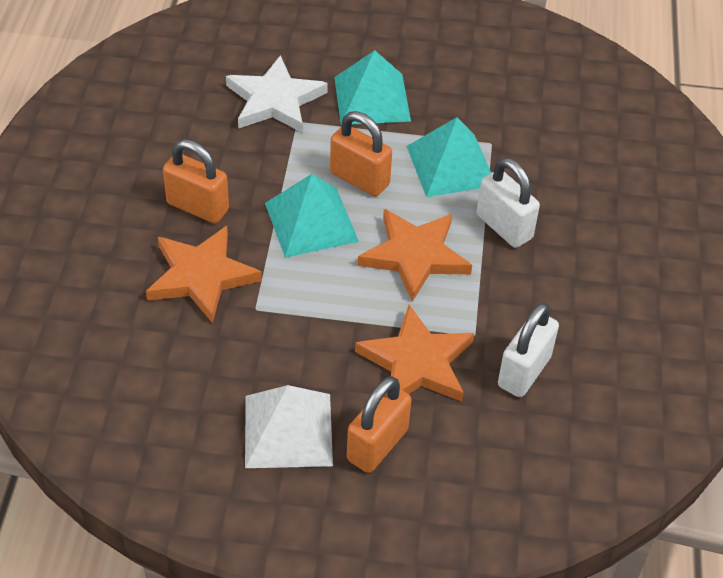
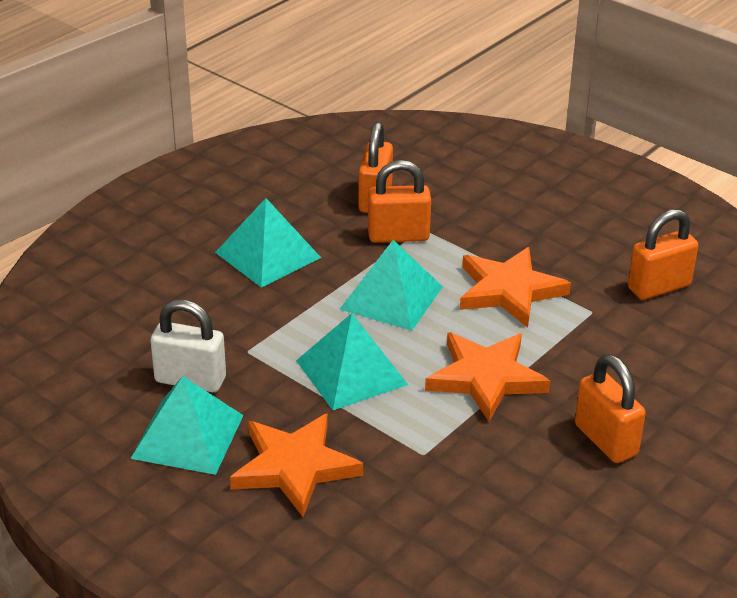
orange padlock: [163,139,229,223] [330,111,392,197] [347,376,411,473] = 3 -> [358,122,393,213] [368,160,431,243] [575,354,646,463] [628,209,698,300] = 4
turquoise pyramid: [265,174,359,258] [334,50,411,125] [407,117,491,197] = 3 -> [130,376,244,475] [215,198,321,288] [296,313,408,410] [340,240,443,331] = 4
white padlock: [476,158,540,248] [498,303,559,397] = 2 -> [150,300,226,392] = 1
white pyramid: [245,385,333,468] = 1 -> none = 0
white star: [226,55,328,133] = 1 -> none = 0

